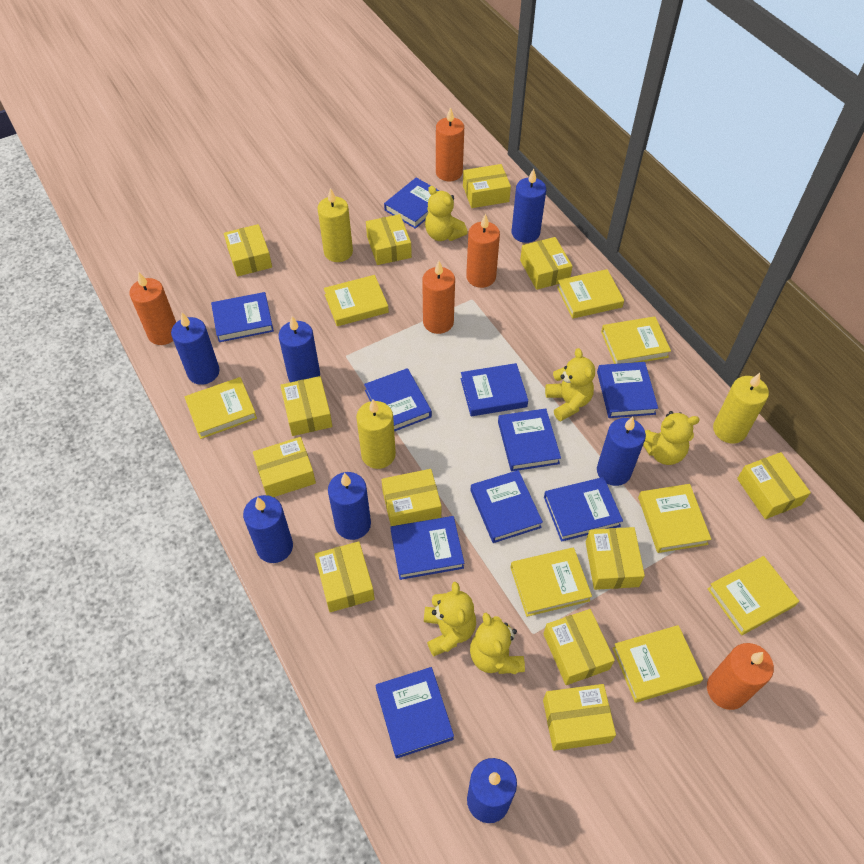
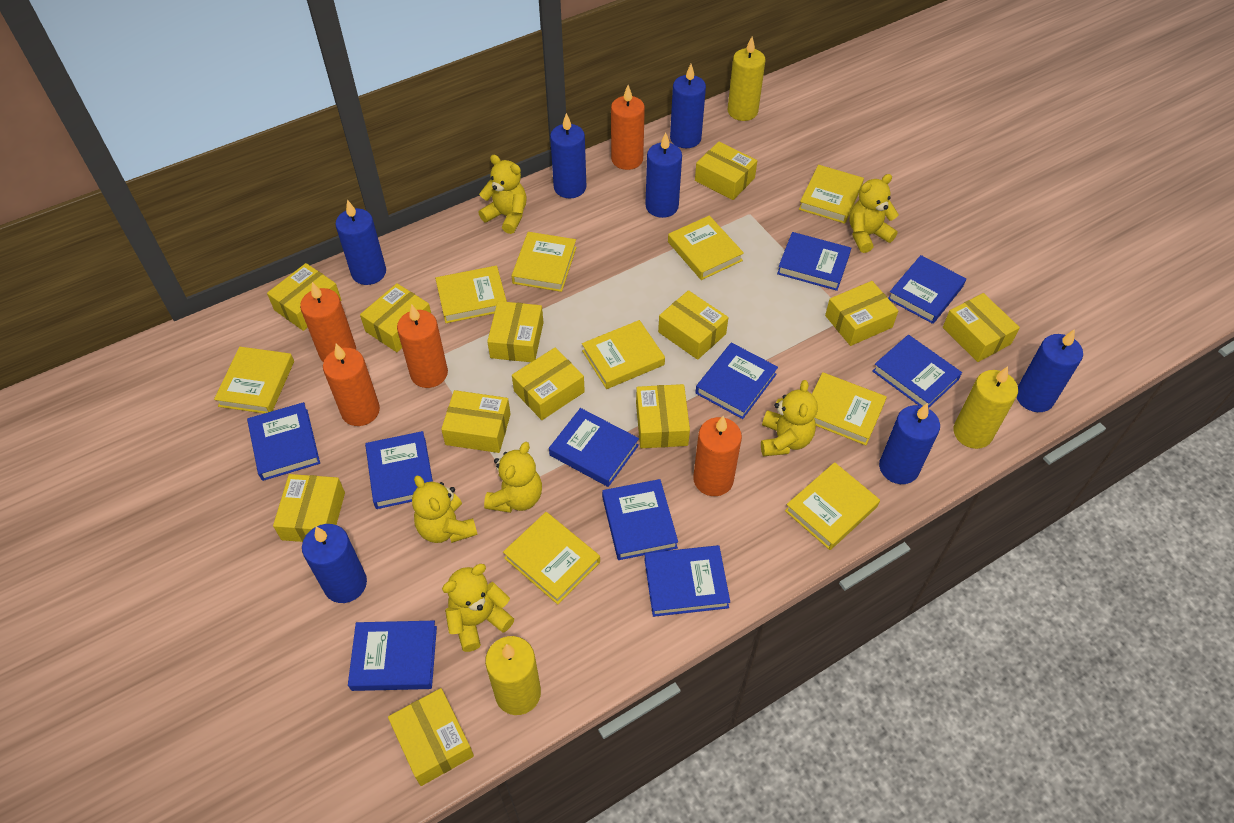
yellow book: [184,377,257,439] [324,275,389,326] [510,548,592,617] [557,269,624,319] [601,316,671,364] [612,625,703,703] [638,484,711,553] [707,556,799,635] = 8 -> [214,347,294,413] [435,265,507,323] [503,512,600,605] [511,232,577,292] [582,320,665,389] [668,215,744,280] [785,462,880,550] [799,165,864,224] [812,372,887,445] = 9
yellow teddy bear: [424,582,476,657] [425,186,468,241] [470,613,525,674] [545,348,595,421] [643,411,699,465] = 5 -> [412,475,478,543] [442,564,514,652] [478,155,527,234] [484,442,542,513] [761,380,818,456] [849,174,899,253] = 6

